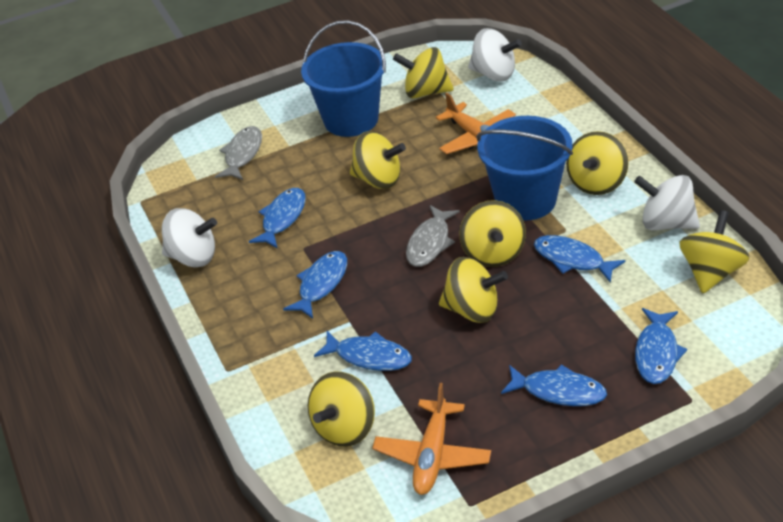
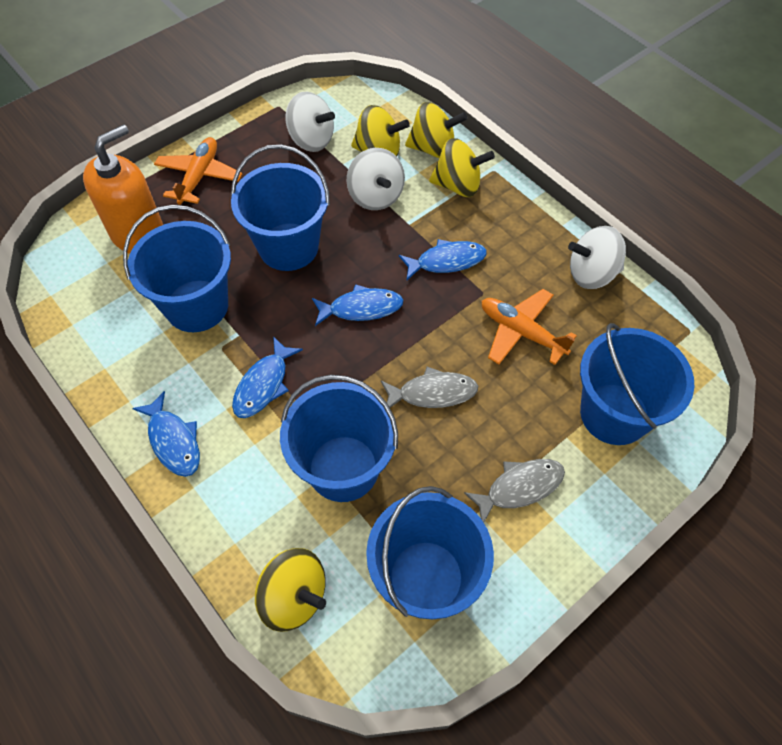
blue bucket: [301,20,386,137] [476,116,573,221] = 2 -> [123,205,231,332] [231,144,330,271] [280,375,398,502] [366,486,494,619] [580,323,695,445] = 5
blue fish: [249,188,306,249] [283,251,347,319] [314,331,412,371] [501,364,607,406] [534,235,626,283] [635,308,687,384] = 6 -> [132,391,200,477] [232,336,303,418] [312,284,403,326] [399,239,487,280] = 4
orange soap dispenser: none = 0 -> [83,124,163,254] = 1
yellow spinning top: [308,372,375,447] [350,131,406,189] [393,47,454,98] [439,257,508,323] [459,200,526,267] [566,131,629,195] [680,210,750,293] = 7 -> [255,548,326,632] [351,105,410,156] [405,102,467,158] [429,138,495,197] = 4

